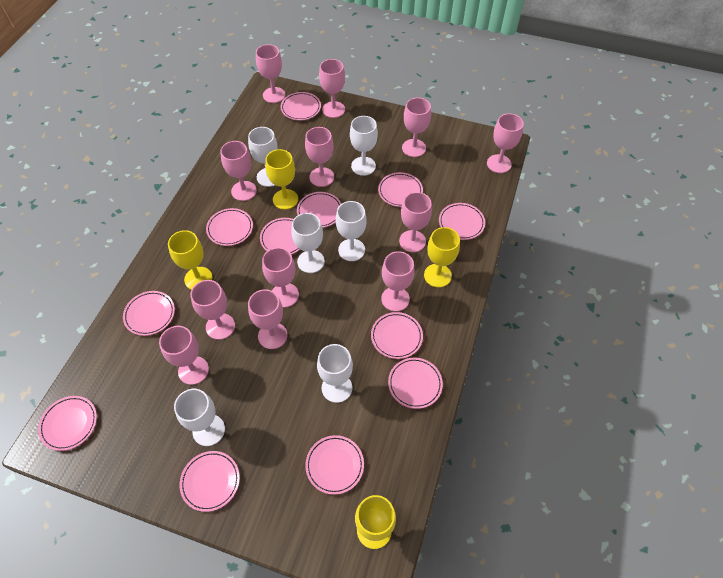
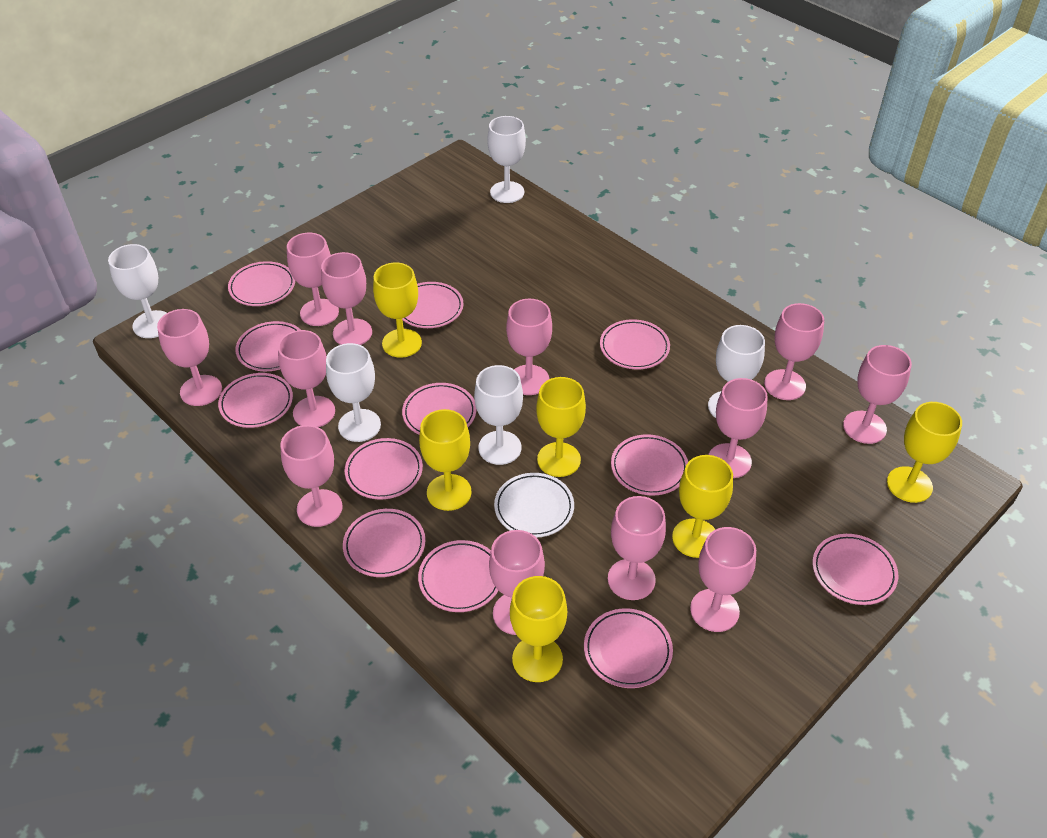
white goblet: [174,389,225,446] [248,127,278,187] [291,213,325,273] [317,344,353,403] [336,201,367,261] [350,116,378,176] = 6 -> [108,244,167,338] [326,343,381,442] [474,365,523,465] [487,116,526,203] [708,325,765,418] = 5
white plate: none = 0 -> [494,473,574,537] = 1
yellow goblet: [168,230,213,290] [265,149,298,210] [355,495,396,549] [424,227,460,287] = 4 -> [373,262,422,358] [419,409,472,511] [510,576,567,682] [536,377,586,477] [672,455,733,558] [887,402,962,503] = 6

